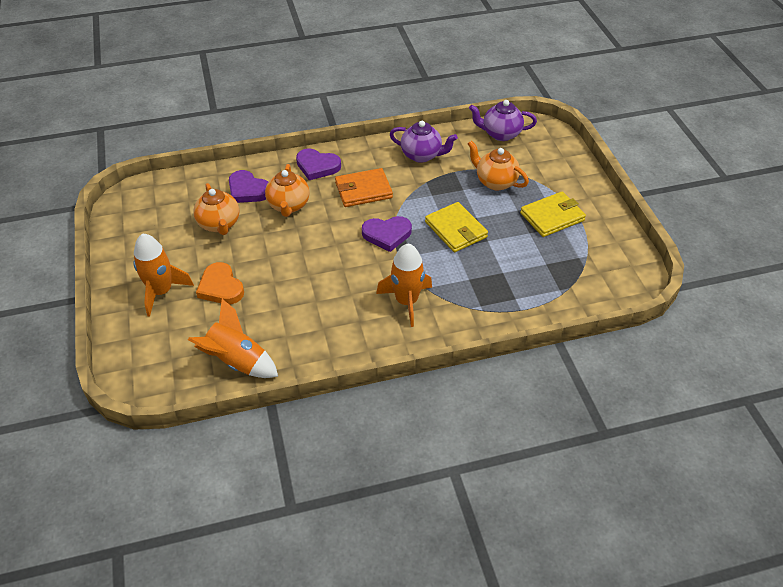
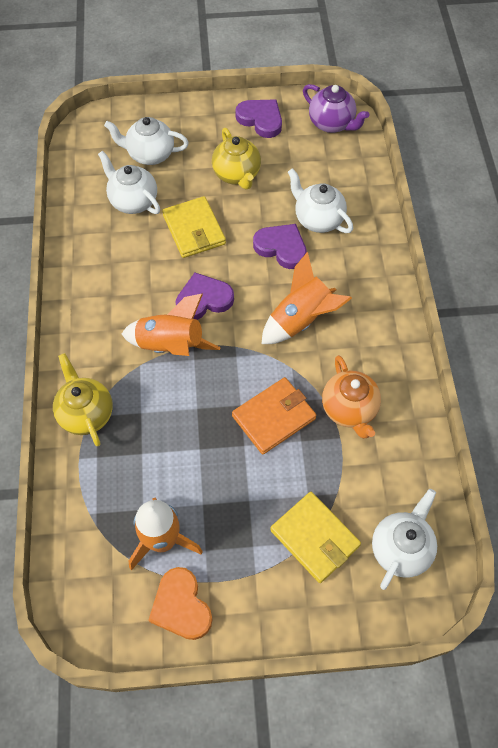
orange teapot: [193,183,239,235] [265,164,310,217] [468,140,529,191] = 3 -> [322,355,381,439] = 1
purple teapot: [390,121,458,163] [469,100,537,141] = 2 -> [303,84,369,133] = 1
white teapot: none = 0 -> [98,151,160,214] [104,117,189,165] [288,168,353,233] [372,489,437,590] = 4
yellow teapot: none = 0 -> [53,353,113,446] [212,128,261,189] = 2

